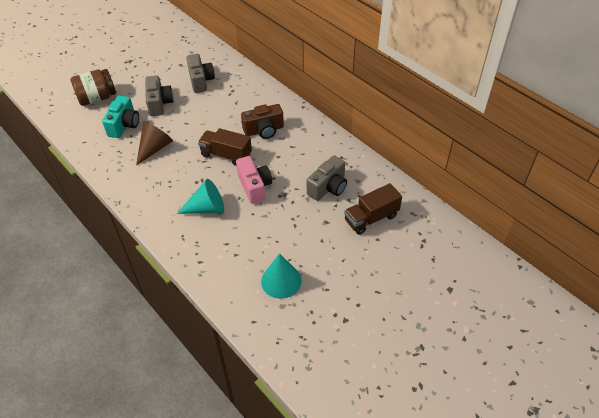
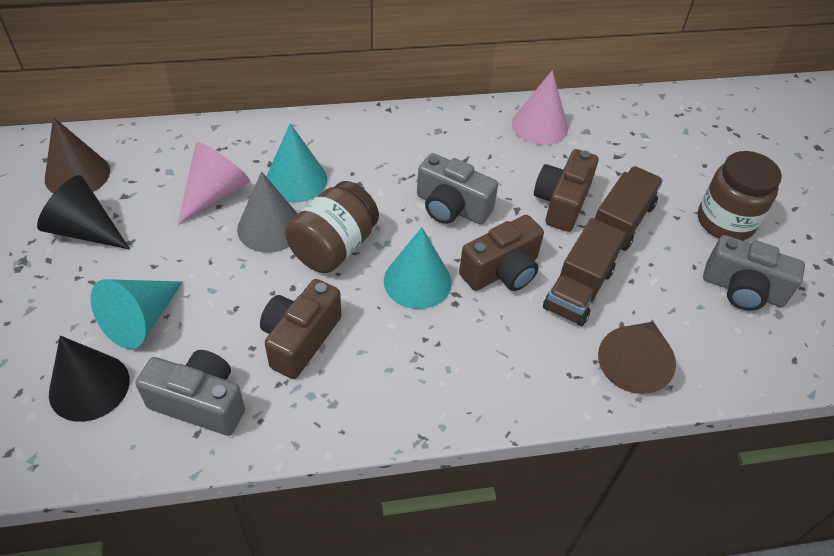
black cone: none = 0 -> [37,175,130,250] [49,336,130,422] = 2
brown camera: [241,104,284,139] = 1 -> [260,279,342,379] [459,215,544,291] [534,149,598,232] = 3
brown cone: [136,122,173,166] = 1 -> [45,117,110,194] [598,322,676,394] = 2
brown jar: [70,69,116,106] = 1 -> [285,181,379,273] [698,151,782,241] = 2
grey cone: none = 0 -> [237,171,298,253] = 1
pink camera: [236,156,272,204] = 1 -> none = 0
pink cone: none = 0 -> [178,142,250,224] [512,70,568,145] = 2
turquoise camera: [102,96,139,138] = 1 -> none = 0
turquoise cone: [177,179,224,214] [261,253,302,299] = 2 -> [91,279,183,349] [266,123,327,202] [384,227,452,309] = 3

